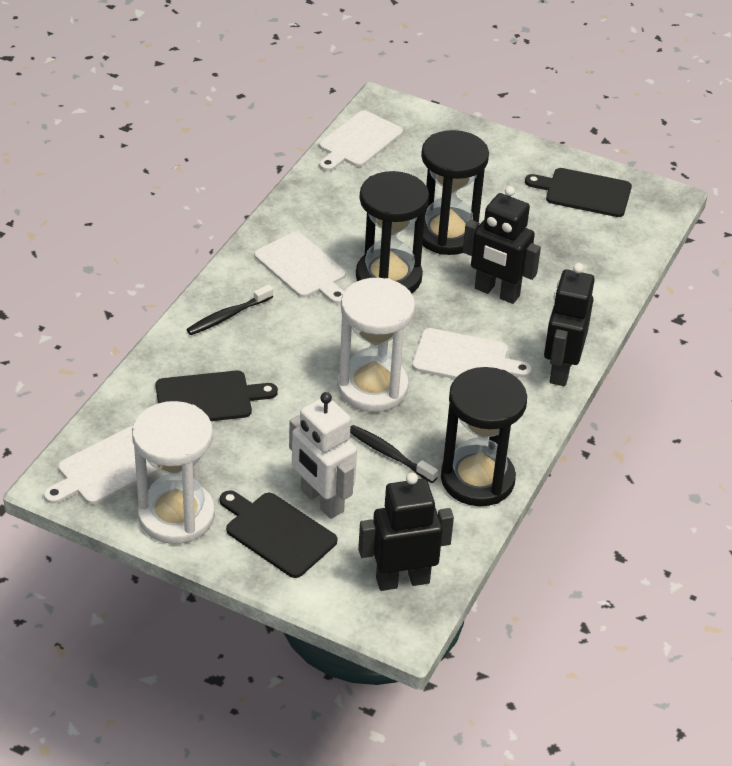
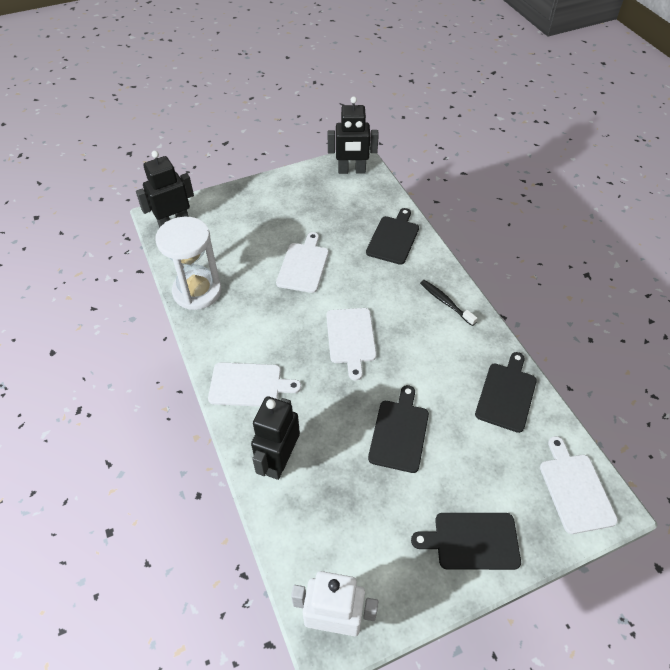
black cutting board: [155,371,278,421] [220,490,337,578] [525,168,632,217] = 3 -> [366,208,419,265] [368,385,429,473] [411,513,521,570] [475,352,537,433] = 4
black hourglass: [356,171,429,293] [421,130,489,255] [441,367,527,506] = 3 -> none = 0
black toothbrush: [186,285,273,335] [350,425,438,483] = 2 -> [420,280,477,326] = 1
white hourglass: [132,401,215,544] [337,278,415,412] = 2 -> [156,217,222,310] = 1

